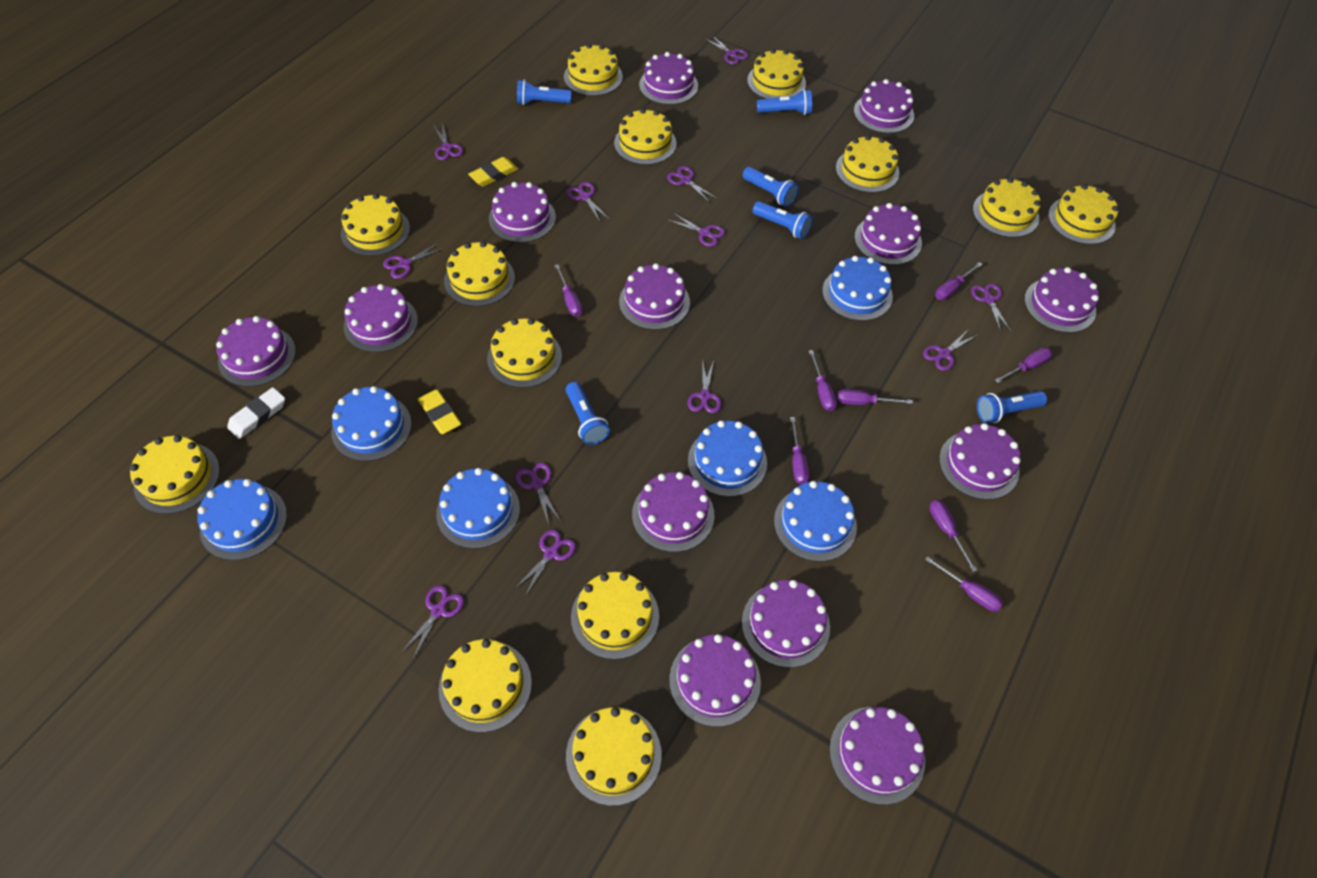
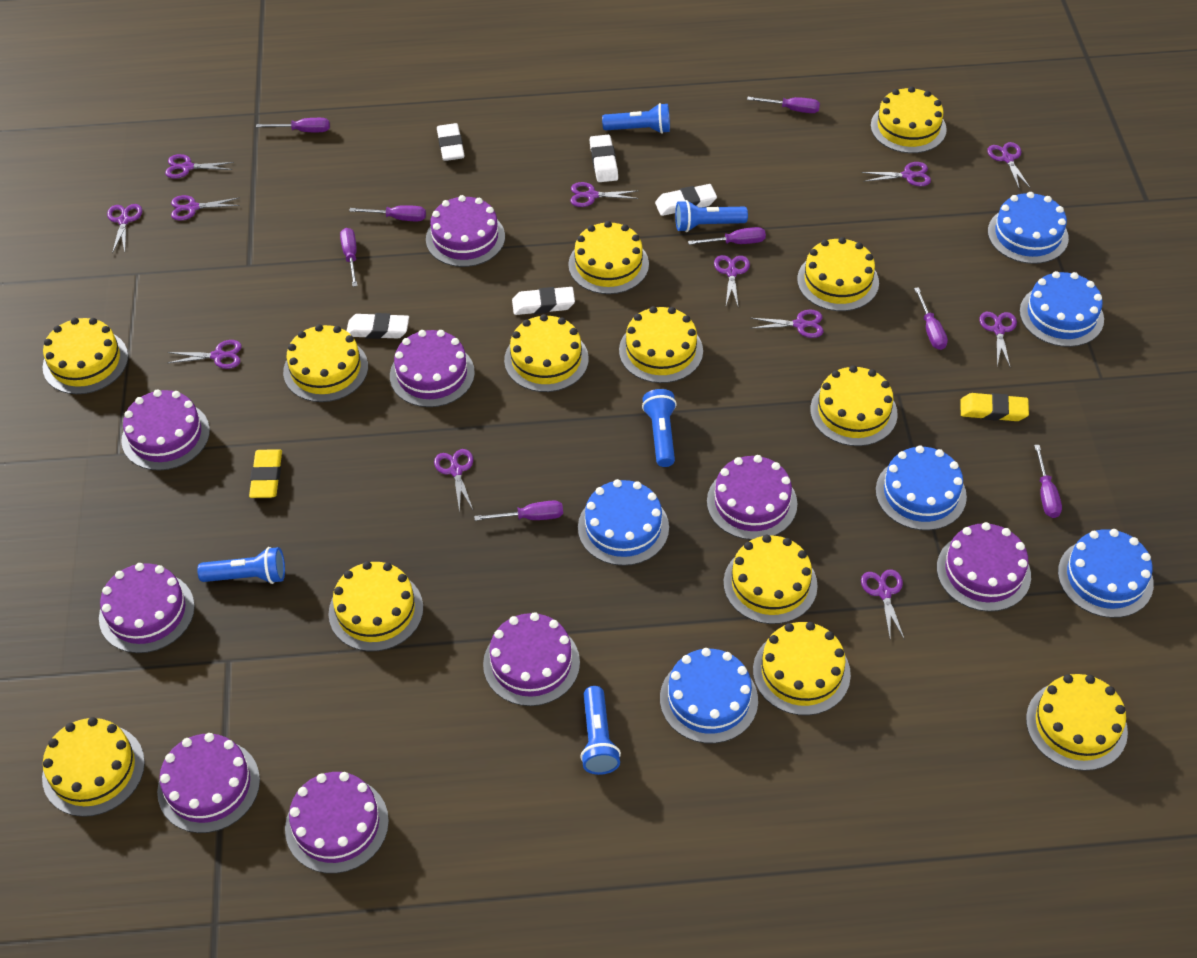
blue flashlight: [517,79,572,105] [566,382,610,445] [743,167,799,207] [752,201,813,239] [757,89,812,115] [977,391,1047,423] = 6 -> [197,547,285,584] [580,686,621,775] [602,103,670,134] [642,389,677,467] [675,200,748,232] = 5
purple cake: [216,316,296,387] [344,284,418,352] [489,182,556,243] [619,264,690,330] [632,472,715,552] [639,52,698,105] [669,634,761,727] [742,580,830,668] [829,707,925,805] [854,79,914,133] [855,203,922,265] [939,423,1021,500] [1024,267,1099,333] = 13 -> [99,563,195,653] [121,389,210,471] [157,733,260,833] [285,772,389,874] [390,330,475,407] [426,195,505,267] [483,612,580,706] [707,455,797,540] [937,522,1031,612] = 9
white eraser: [227,387,285,439] = 1 -> [347,313,409,339] [437,123,465,161] [512,287,575,315] [590,135,618,182] [655,184,717,216] = 5

